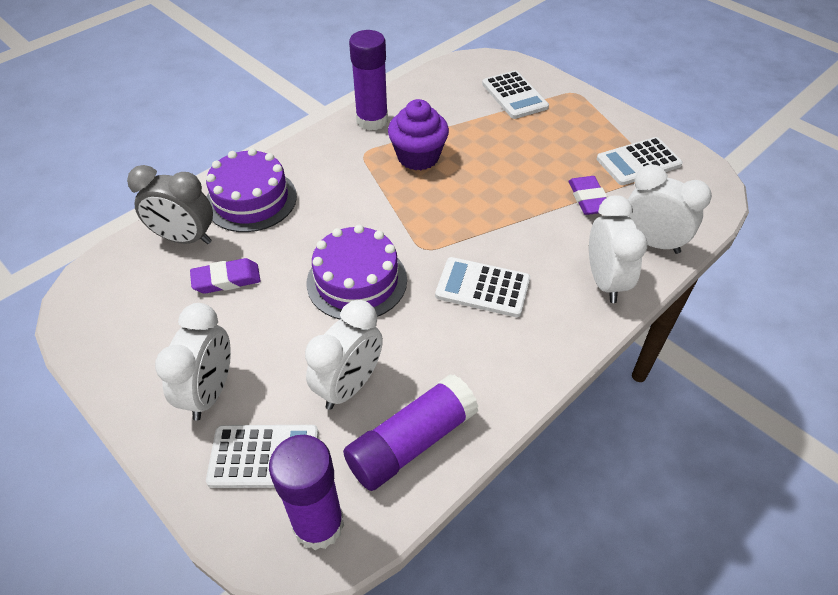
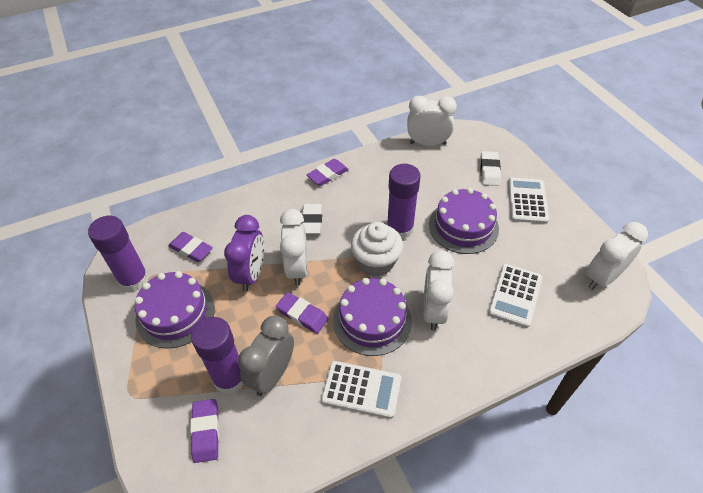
purple cake: [206,148,297,232] [307,225,407,319] = 2 -> [135,271,215,349] [333,278,412,356] [429,188,499,254] = 3
purple clock: none = 0 -> [224,215,264,292] = 1
purple cupcake: [388,99,449,171] = 1 -> none = 0
purple eraser: [190,258,261,294] [569,176,607,215] = 2 -> [168,232,213,262] [190,399,219,463] [276,292,329,334] [307,159,349,186] = 4
white calculator: [206,425,318,488] [435,257,530,317] [482,70,549,119] [597,137,683,185] = 4 -> [321,361,401,419] [488,264,542,328] [508,177,549,224] = 3
white cupcake: none = 0 -> [351,222,403,276] = 1
white eraser: none = 0 -> [302,204,322,234] [480,151,501,186] = 2

